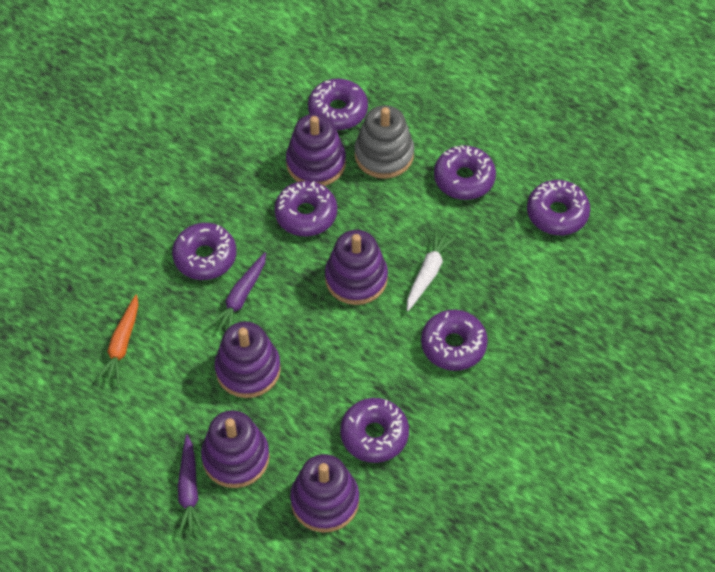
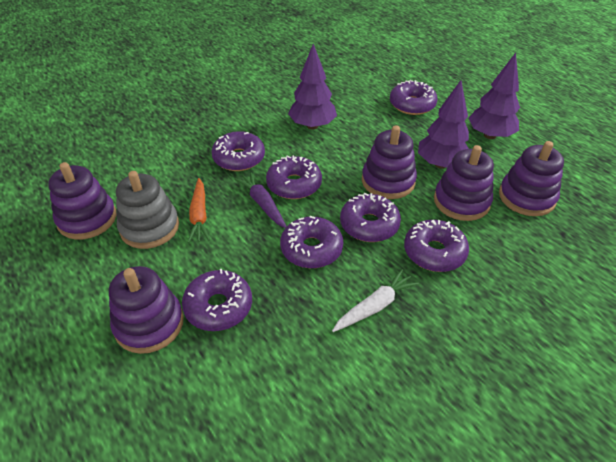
purple carrot: [178,434,203,536] [209,252,266,331] = 2 -> [234,172,287,228] = 1
purple tree: none = 0 -> [288,44,337,129] [418,80,469,169] [468,53,520,139] = 3

